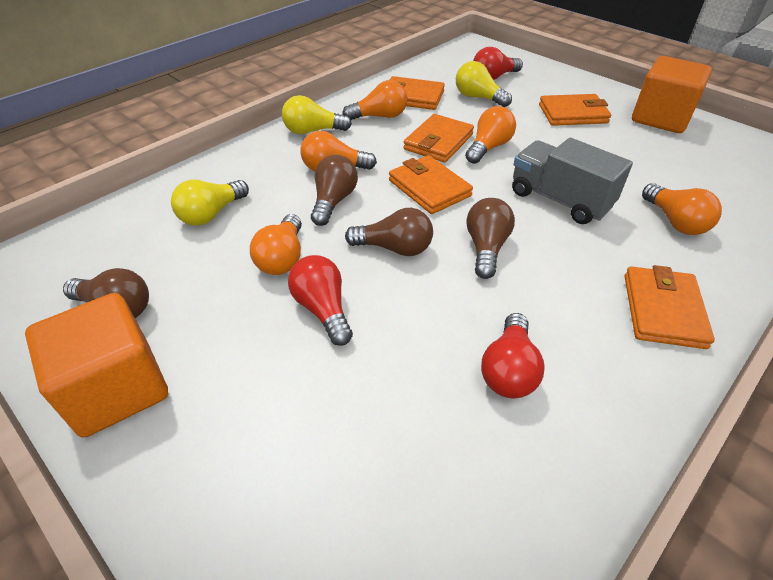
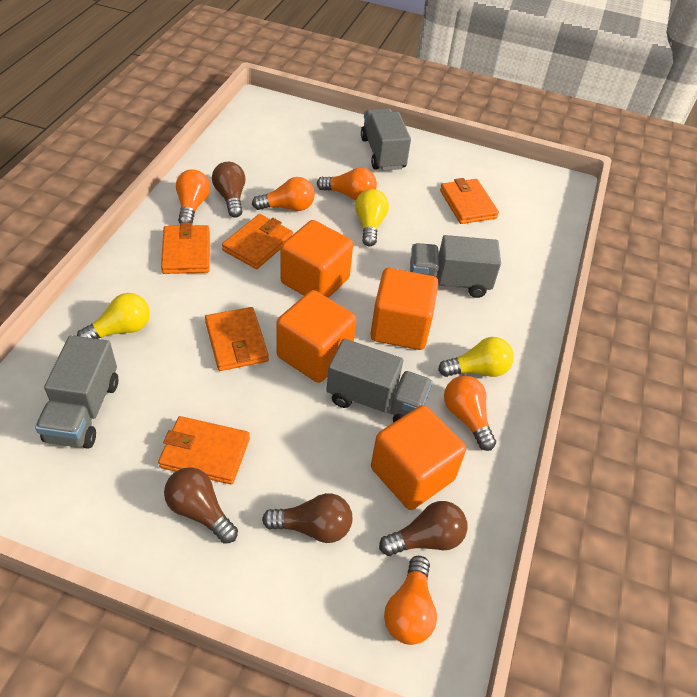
grey truck: [512,138,633,224] = 1 -> [35,335,118,448] [326,339,432,423] [361,108,411,171] [410,235,501,298] = 4
orange cube: [25,293,168,438] [632,56,712,133] = 2 -> [276,290,356,383] [280,220,353,298] [370,268,438,350] [371,405,466,510] = 4
red light bulb: [288,255,353,346] [473,47,523,80] [481,313,545,398] = 3 -> none = 0

